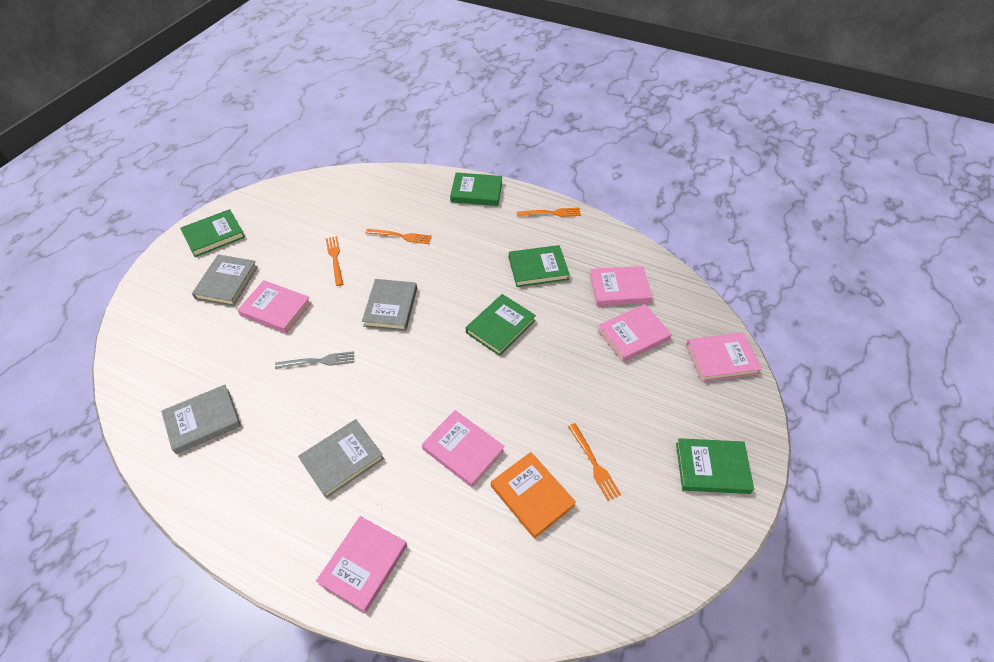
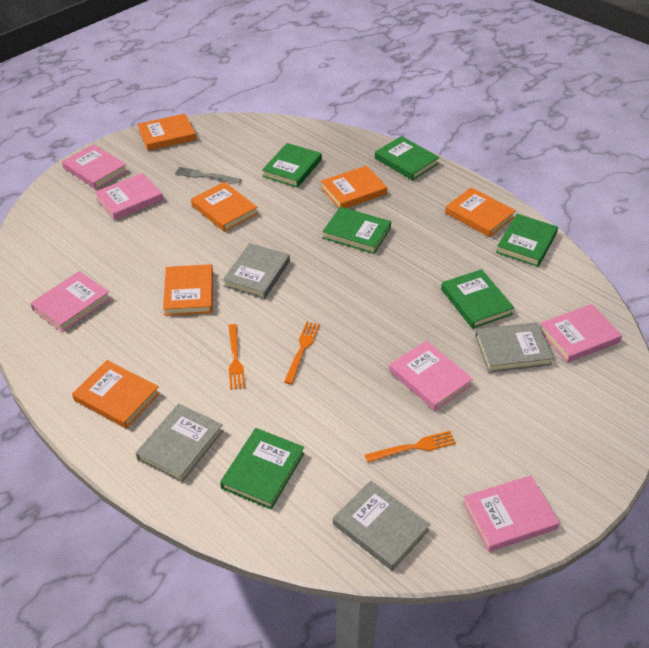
green book: [180,209,245,257] [450,172,502,206] [466,294,536,356] [509,245,570,287] [676,438,754,494] = 5 -> [220,428,305,510] [262,143,322,188] [322,207,391,254] [375,136,440,180] [441,269,515,329] [496,214,558,267] = 6
orange book: [491,452,576,539] = 1 -> [72,360,160,429] [137,114,196,151] [163,264,213,316] [191,182,258,232] [321,166,387,208] [445,187,516,237] = 6
orange fork: [326,236,343,286] [366,229,432,244] [517,208,581,217] [568,423,621,501] = 4 -> [229,324,245,390] [284,322,320,384] [365,431,456,463] = 3

